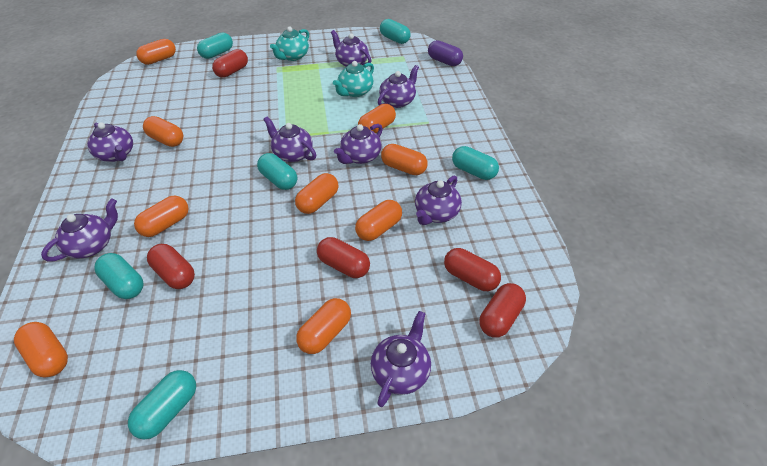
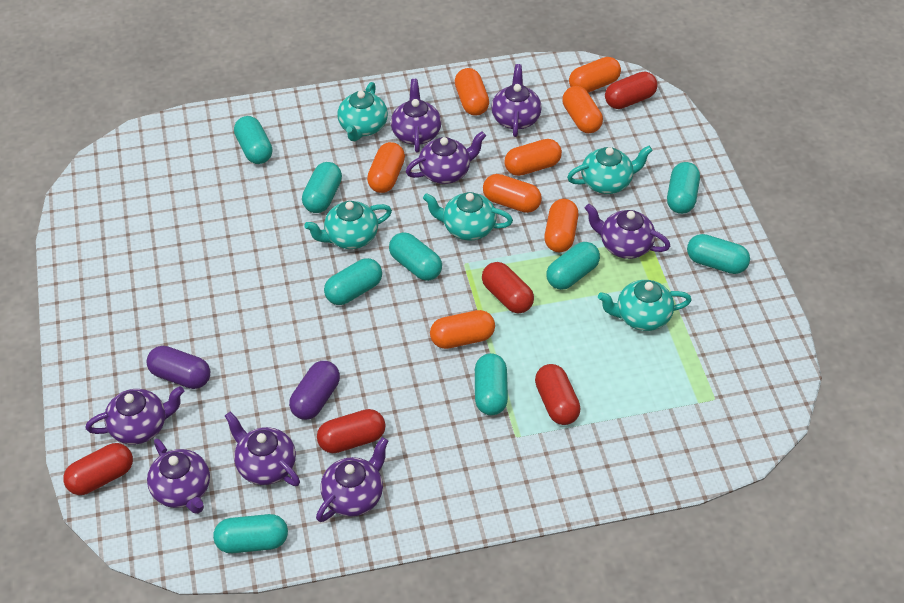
orange capsule: [14,322,68,378] [134,196,188,237] [136,39,176,65] [143,116,183,147] [295,173,339,214] [296,298,351,354] [355,200,402,241] [358,104,396,133] [381,144,428,175] = 9 -> [367,142,405,193] [430,310,495,349] [455,68,489,116] [483,174,542,213] [504,139,562,176] [544,199,578,252] [562,86,603,133] [569,57,621,93] = 8
purple capsule: [428,40,463,66] = 1 -> [146,346,210,389] [289,361,340,420] = 2
turquoise capsule: [94,253,143,299] [128,370,196,439] [197,32,233,59] [257,153,297,190] [380,19,411,44] [452,146,499,180] = 6 -> [213,514,288,553] [234,116,272,164] [302,162,342,213] [324,258,382,305] [389,232,442,281] [475,353,508,415] [546,242,600,290] [667,162,700,214] [687,234,750,274] = 9
turquoise teapot: [270,27,309,61] [333,61,374,97] = 2 -> [304,201,392,249] [337,82,388,141] [423,192,513,241] [567,146,653,194] [598,280,692,331] = 5

